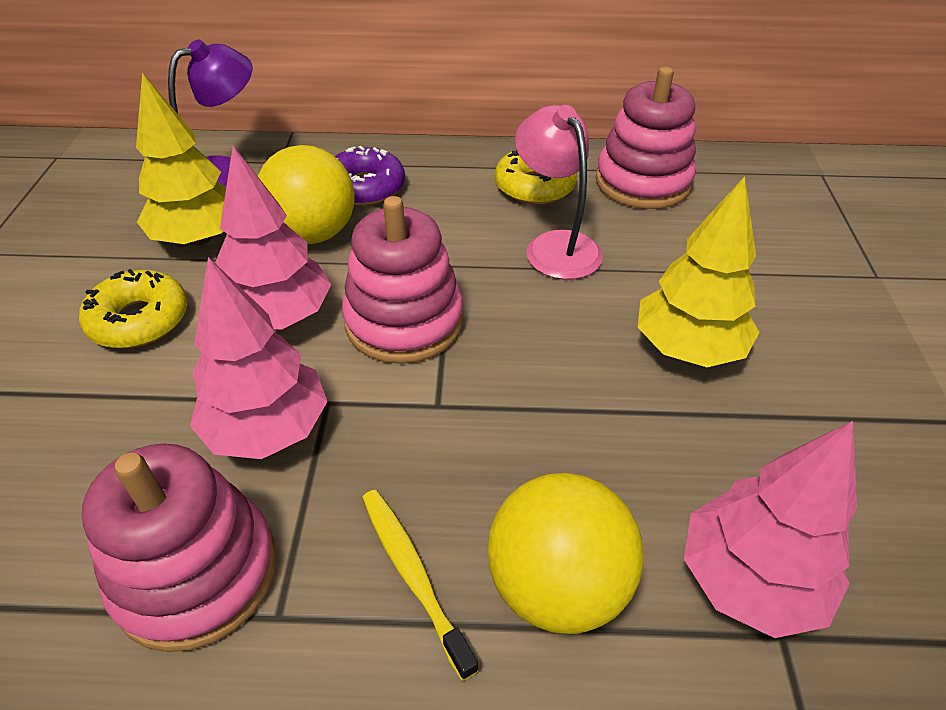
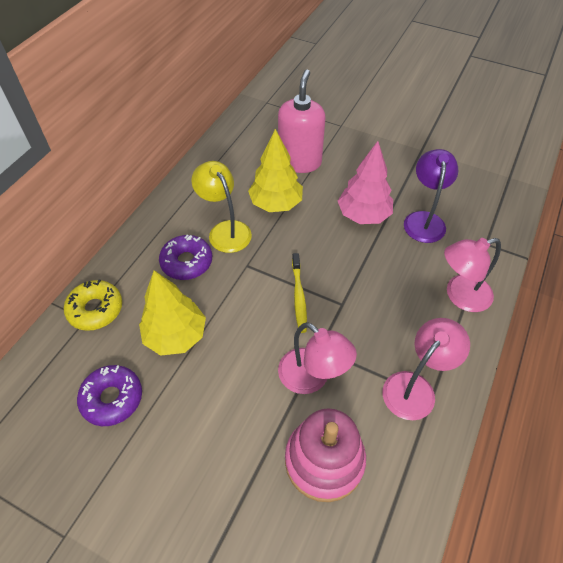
pink lamp: [515,105,603,280] = 1 -> [278,322,357,394] [383,318,470,420] [444,238,501,312] = 3
pink soap dispenser: none = 0 -> [278,69,325,173] = 1
pink stacking toy: [82,444,276,652] [342,196,463,364] [596,67,696,209] = 3 -> [285,408,366,502] = 1
pink tree: [190,257,328,459] [216,146,331,329] [684,421,857,638] = 3 -> [338,141,393,224] = 1
purple donut: [335,146,405,205] = 1 -> [77,365,142,426] [159,235,212,280] = 2
yellow ball: [258,145,354,244] [488,473,644,634] = 2 -> none = 0
yellow donut: [79,269,187,348] [495,149,577,205] = 2 -> [64,279,122,331] = 1
yellow lamp: none = 0 -> [191,161,252,253] = 1

